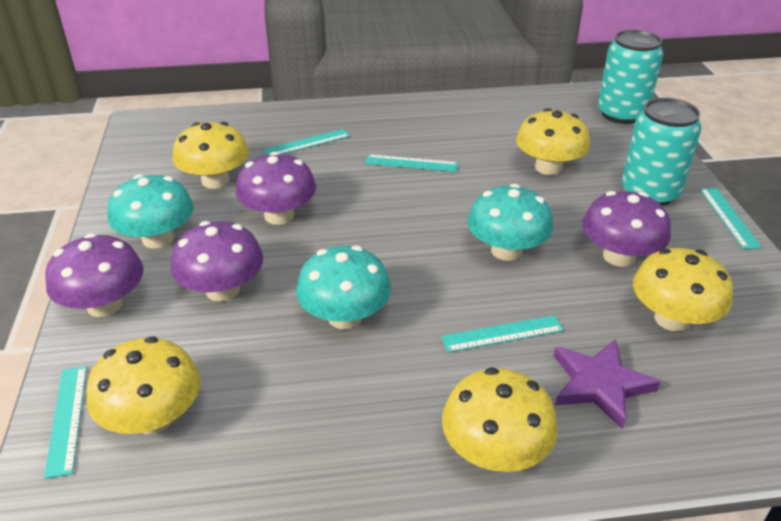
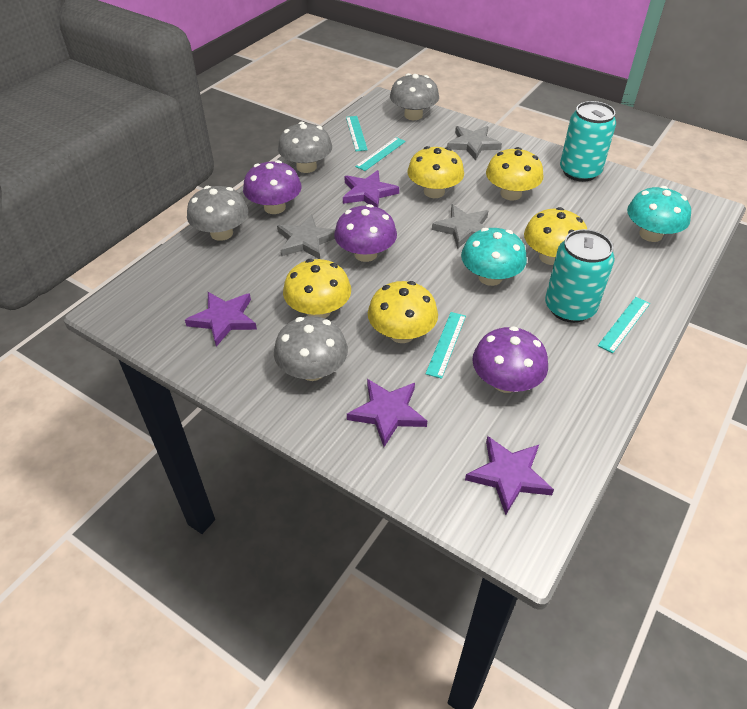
grey mushroom: none = 0 -> [187,186,248,241] [274,316,348,381] [278,121,332,173] [390,73,439,120] = 4
grey star: none = 0 -> [277,214,335,259] [432,204,488,249] [447,126,502,160] = 3
purple mushroom: [45,233,144,317] [171,221,263,302] [236,152,316,225] [582,191,671,267] = 4 -> [243,160,302,214] [334,204,397,262] [472,326,548,393] = 3
purple star: [554,339,660,429] = 1 -> [185,292,257,347] [343,170,399,207] [347,379,427,447] [465,436,554,515] = 4
turquoise mushroom: [108,174,194,249] [296,245,391,329] [468,184,553,261] = 3 -> [461,228,527,286] [627,186,691,242] = 2
turquoise ruler: [44,366,87,479] [263,129,350,155] [365,154,458,172] [441,315,564,352] [700,188,762,249] = 5 -> [346,116,368,151] [355,137,406,171] [426,312,466,379] [598,297,650,353] = 4

